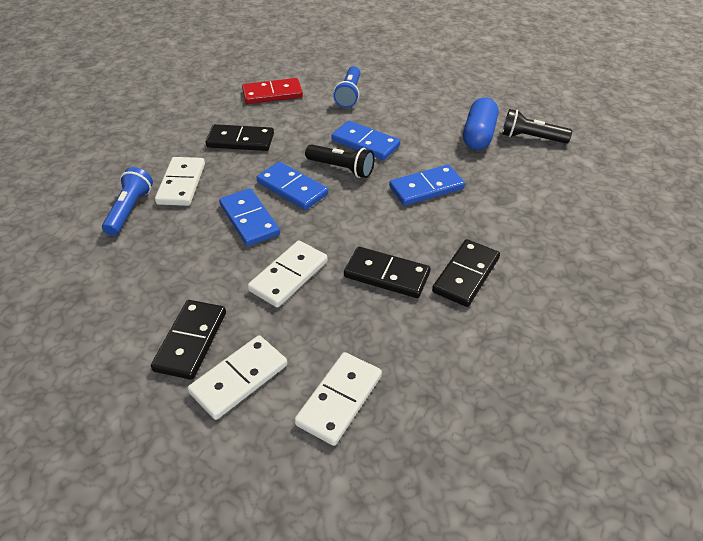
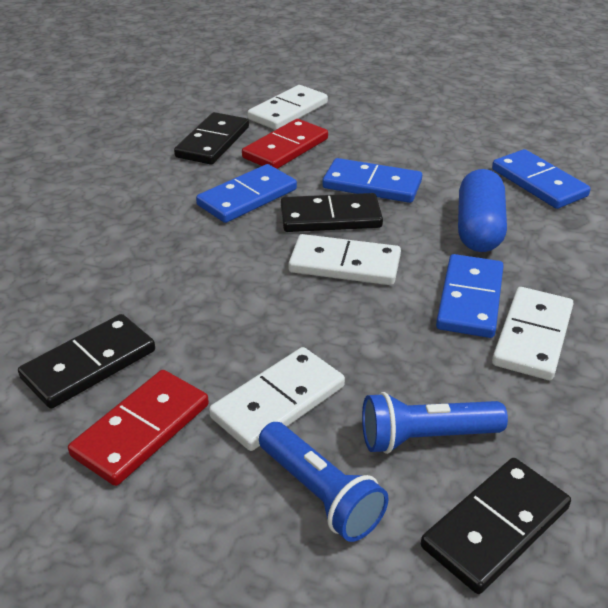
black flashlight: [305,144,375,178] [502,109,572,143] = 2 -> none = 0
red domino: [242,78,303,104] = 1 -> [68,370,209,486] [242,119,328,169] = 2

